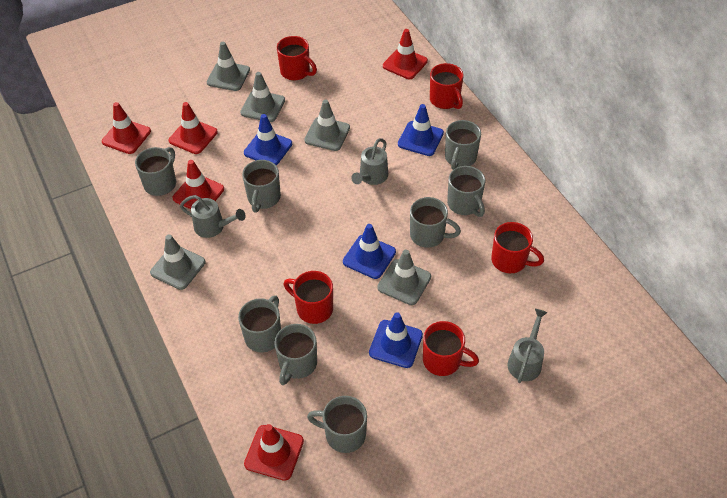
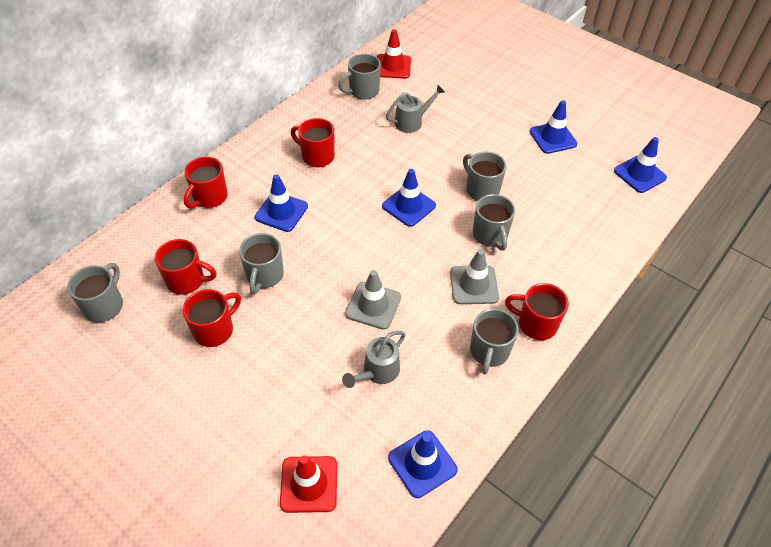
blue traffic cone: [244,114,292,165] [343,224,396,279] [369,312,423,368] [398,104,444,156] = 4 -> [255,174,308,232] [382,169,436,227] [388,430,458,498] [529,100,577,154] [614,137,667,193] = 5
grey mug: [135,147,176,196] [238,295,281,352] [242,160,281,212] [274,324,317,385] [307,396,367,453] [410,197,461,248] [445,120,481,170] [447,166,485,217] = 8 -> [67,263,123,322] [239,233,284,294] [338,54,381,99] [463,151,506,201] [470,308,519,374] [473,194,515,251] = 6
grey traffic cone: [150,235,206,290] [207,42,250,91] [240,72,285,122] [304,100,350,151] [377,249,431,305] = 5 -> [345,270,401,330] [450,249,499,304] = 2
grey watering can: [180,195,246,238] [351,138,388,185] [507,309,548,383] = 3 -> [342,331,406,388] [386,85,445,133] = 2
red traffic cone: [102,102,151,154] [168,102,218,154] [173,160,224,209] [244,424,304,481] [383,29,428,79] = 5 -> [280,455,337,513] [377,29,411,79] = 2

